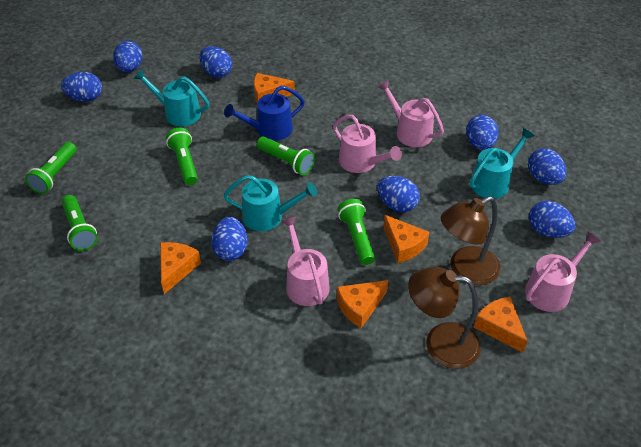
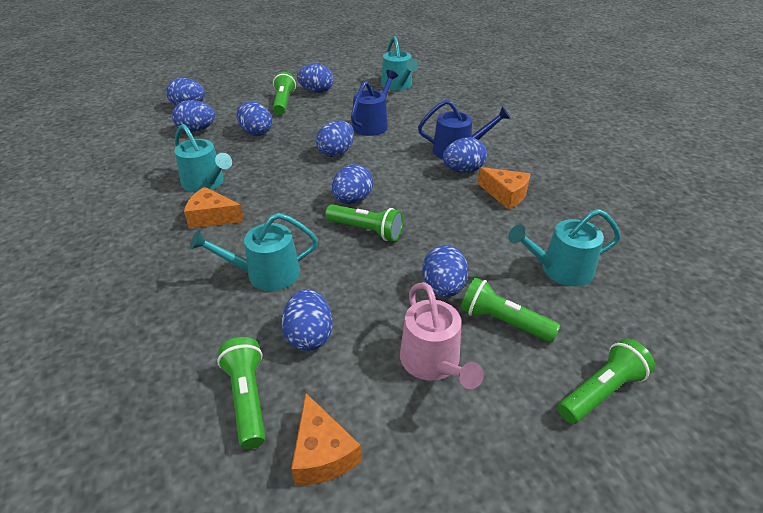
blue egg: [61,72,102,102] [113,41,143,72] [199,46,232,78] [211,217,248,261] [377,176,420,212] [466,115,498,150] [528,148,566,185] [529,201,575,238] = 8 -> [166,78,205,106] [172,100,215,133] [236,102,272,136] [282,289,333,351] [297,64,334,93] [316,121,354,157] [332,164,373,204] [422,245,468,297] [443,137,487,173] = 9
blue watering can: [224,86,305,141] = 1 -> [351,70,398,136] [418,100,510,159] = 2
brown lamp: [408,267,481,369] [441,196,501,285] = 2 -> none = 0
orange cheese: [160,242,201,294] [254,73,295,103] [337,280,388,328] [383,215,429,263] [474,297,528,353] = 5 -> [184,187,244,229] [291,393,361,485] [477,167,531,209] = 3
pink watering can: [281,217,330,306] [333,115,402,173] [378,80,444,147] [525,231,601,312] = 4 -> [400,282,484,389] = 1
turquoise watering can: [133,70,210,126] [224,175,317,231] [469,128,535,199] = 3 -> [174,124,232,193] [190,213,318,291] [381,36,418,91] [508,209,621,286] = 4

